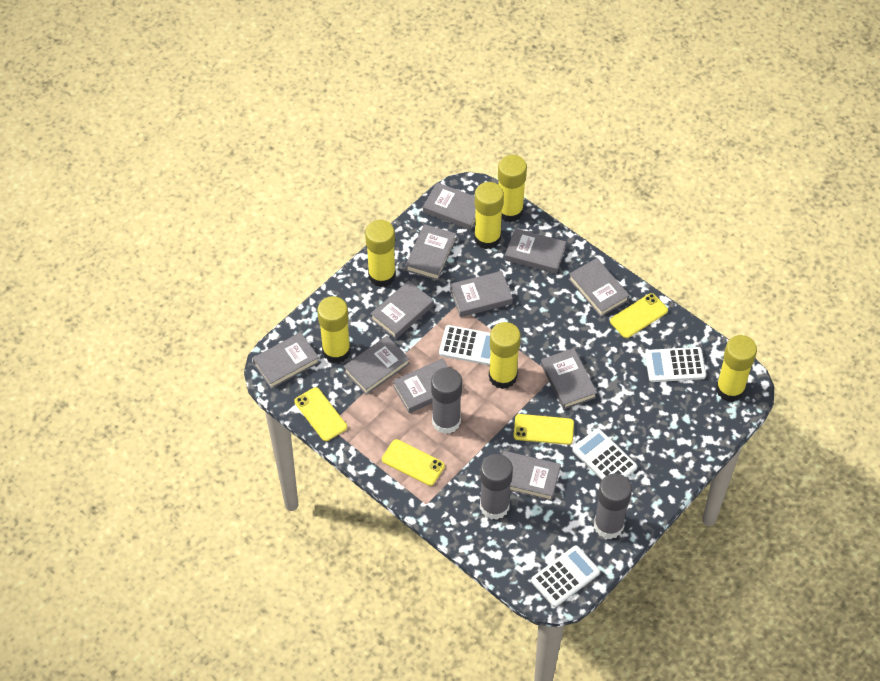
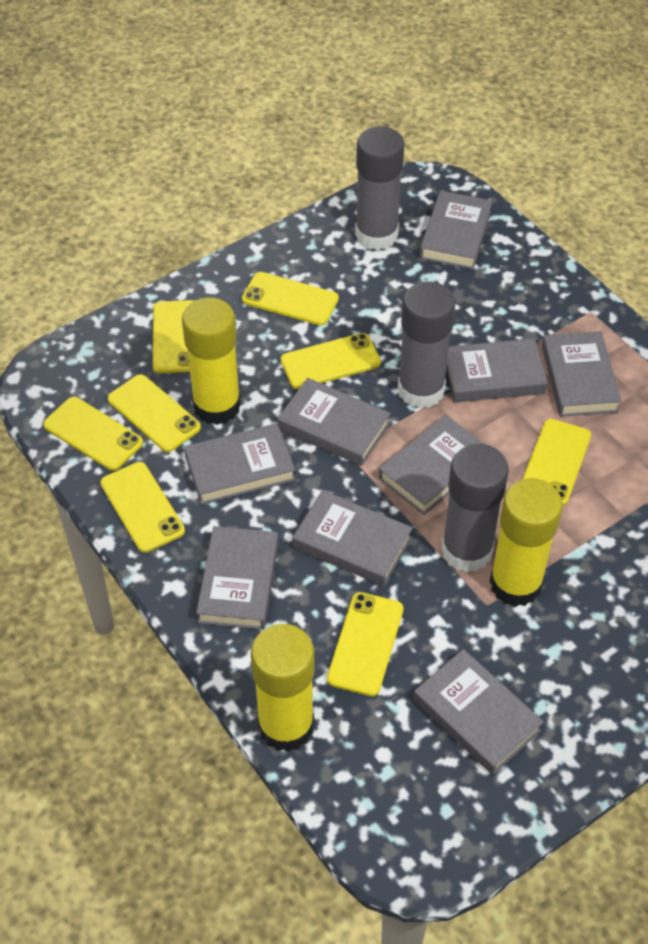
grey book: [253,332,320,389] [343,336,410,395] [370,280,434,339] [393,358,448,413] [405,224,456,281] [423,182,476,230] [450,271,513,317] [503,451,561,501] [505,228,566,274] [541,348,597,409] [569,258,630,317] = 11 -> [184,423,296,505] [196,526,278,630] [278,378,391,466] [293,490,413,586] [379,415,486,515] [414,649,544,775] [420,191,493,269] [446,338,548,402] [542,331,622,417] = 9
white calculator: [439,325,491,365] [531,545,600,607] [572,428,637,480] [645,347,706,382] = 4 -> none = 0
yellow glue stick: [317,296,351,363] [365,220,396,287] [474,182,504,249] [489,322,521,389] [498,155,527,222] [716,335,757,402] = 6 -> [182,297,241,425] [251,624,314,752] [489,478,563,607] = 3
yellow phone: [294,387,347,441] [382,439,445,486] [514,414,574,445] [610,293,668,338] = 4 -> [43,397,143,471] [100,462,185,553] [108,374,201,452] [153,300,194,373] [242,272,339,325] [281,333,381,389] [327,592,404,696] [523,419,591,506] = 8

